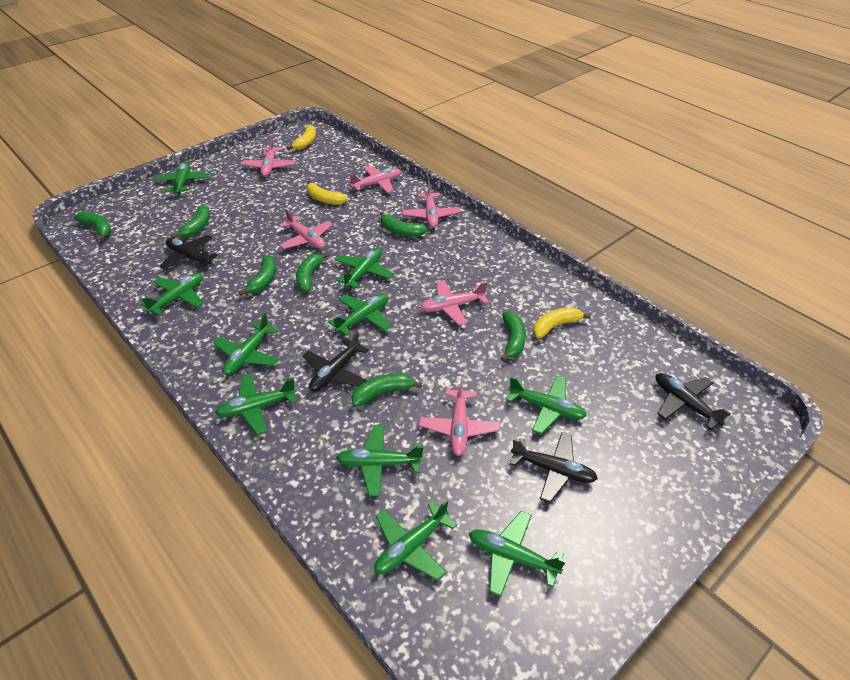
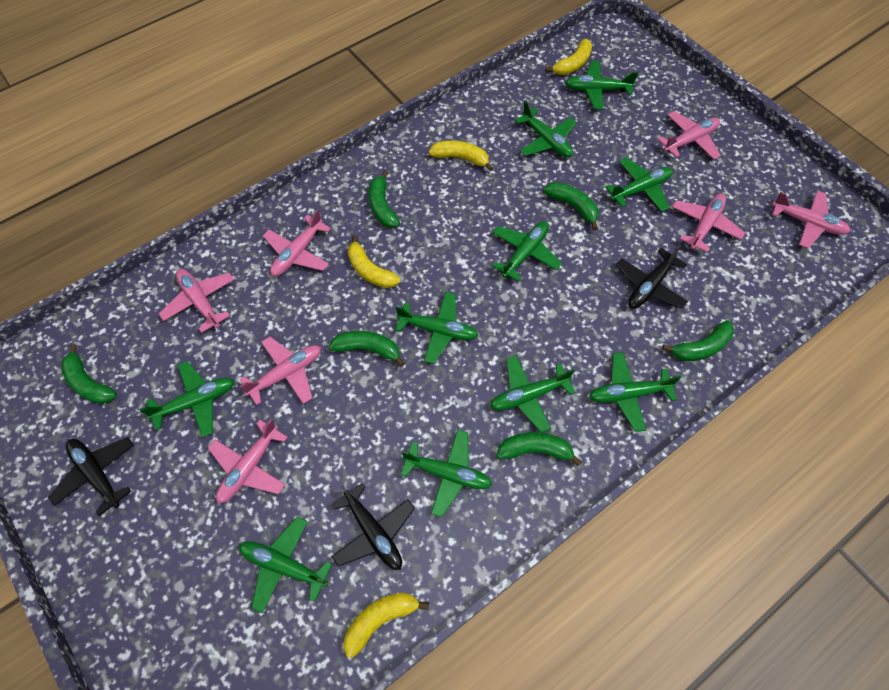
black plane: [160,235,218,269] [303,331,369,392] [510,432,598,503] [656,373,731,430] = 4 -> [48,437,134,516] [332,483,415,570] [616,244,688,309] = 3
green banana: [74,211,111,241] [171,205,210,238] [239,255,276,295] [296,252,329,292] [351,373,422,407] [380,211,427,237] [501,312,526,361] = 7 -> [61,344,117,404] [329,331,405,367] [369,170,400,228] [497,432,582,466] [543,182,599,230] [662,320,734,361] = 6
pink plane: [242,137,295,177] [279,209,333,249] [348,165,401,193] [403,182,460,228] [419,378,500,456] [420,280,488,325] = 6 -> [159,269,234,333] [208,419,288,503] [240,337,321,405] [263,209,331,276] [658,111,721,159] [672,194,745,253] [772,191,850,248] = 7
yellow banana: [287,125,316,150] [307,180,348,205] [533,307,591,338] = 3 -> [343,593,429,658] [348,235,400,288] [429,140,493,171] [545,39,592,75] = 4

